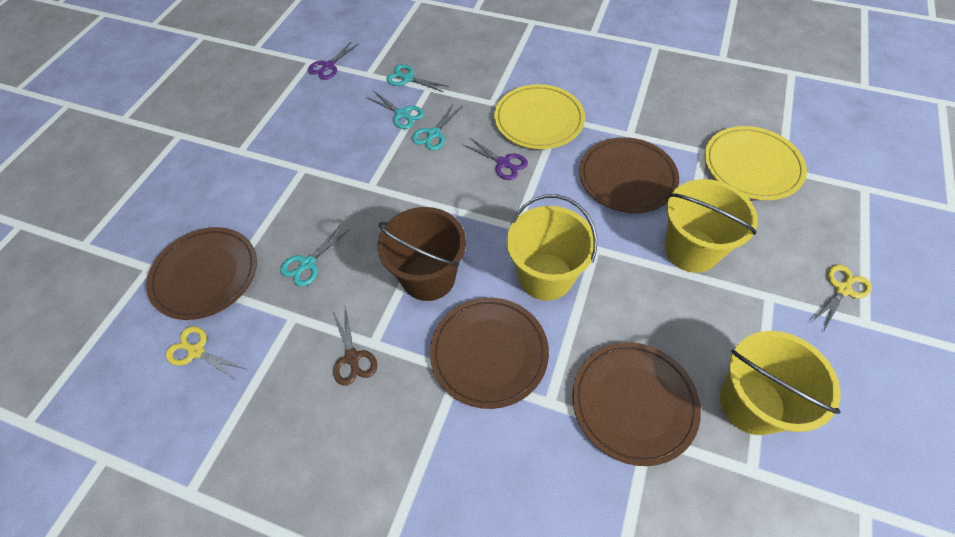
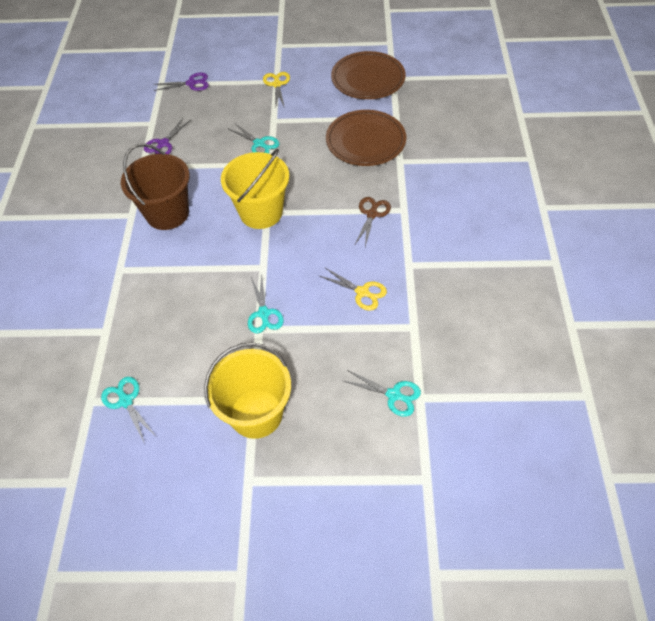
brown plate: [146,227,257,320] [430,298,549,409] [572,342,701,466] [579,137,679,213] = 4 -> [326,110,406,166] [331,51,406,99] = 2
yellow bucket: [507,194,597,301] [664,179,758,273] [720,331,841,435] = 3 -> [204,342,291,439] [221,149,289,229] = 2
yellow plate: [494,84,585,149] [705,126,807,200] = 2 -> none = 0

